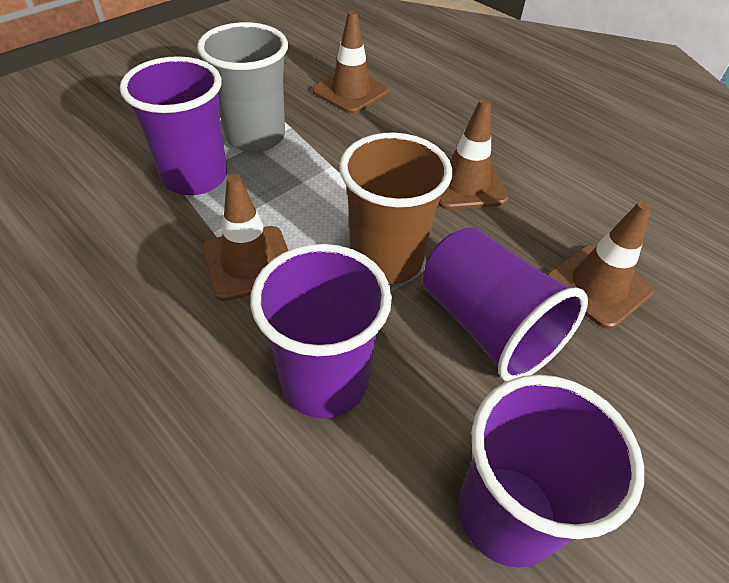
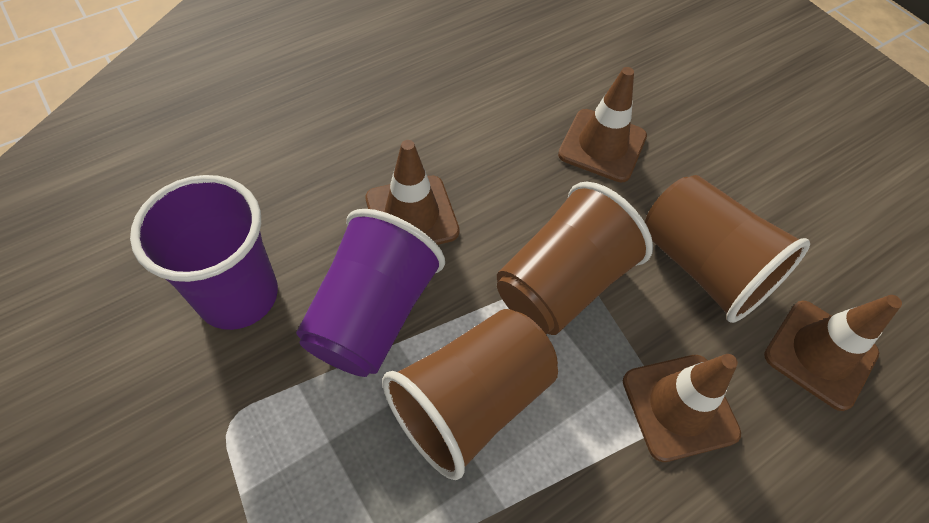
brown cup: [339,132,452,284] = 1 -> [382,309,558,480] [497,182,653,335] [645,175,810,323] = 3
grey cup: [197,22,288,152] = 1 -> none = 0
purple cup: [120,56,227,195] [250,244,392,418] [423,227,588,381] [459,375,644,568] = 4 -> [130,175,278,330] [296,209,445,377] = 2

